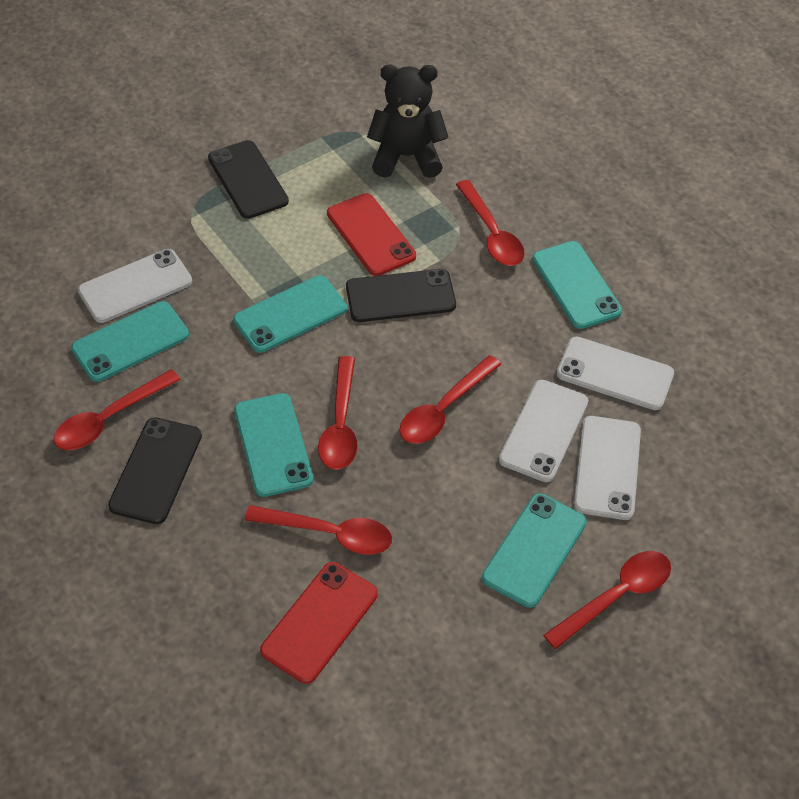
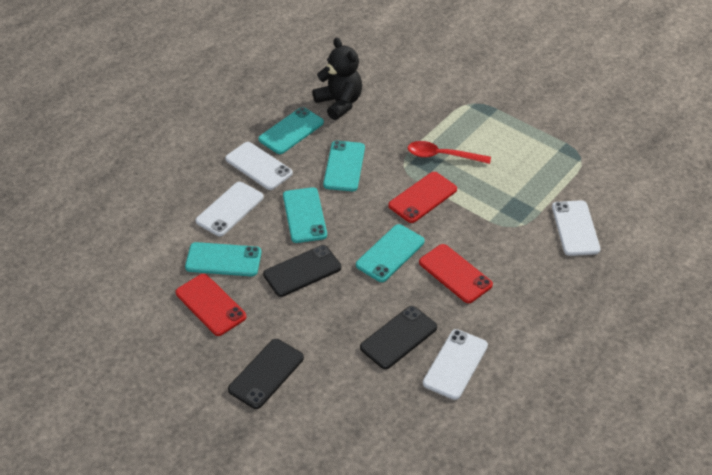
red phone: [260,562,378,684] [327,193,416,276] = 2 -> [176,274,247,336] [388,172,457,223] [419,244,493,303] = 3
red spoon: [54,369,181,450] [245,505,392,555] [318,356,358,470] [399,355,501,444] [456,180,525,266] [543,551,671,649] = 6 -> [408,141,491,164] = 1

